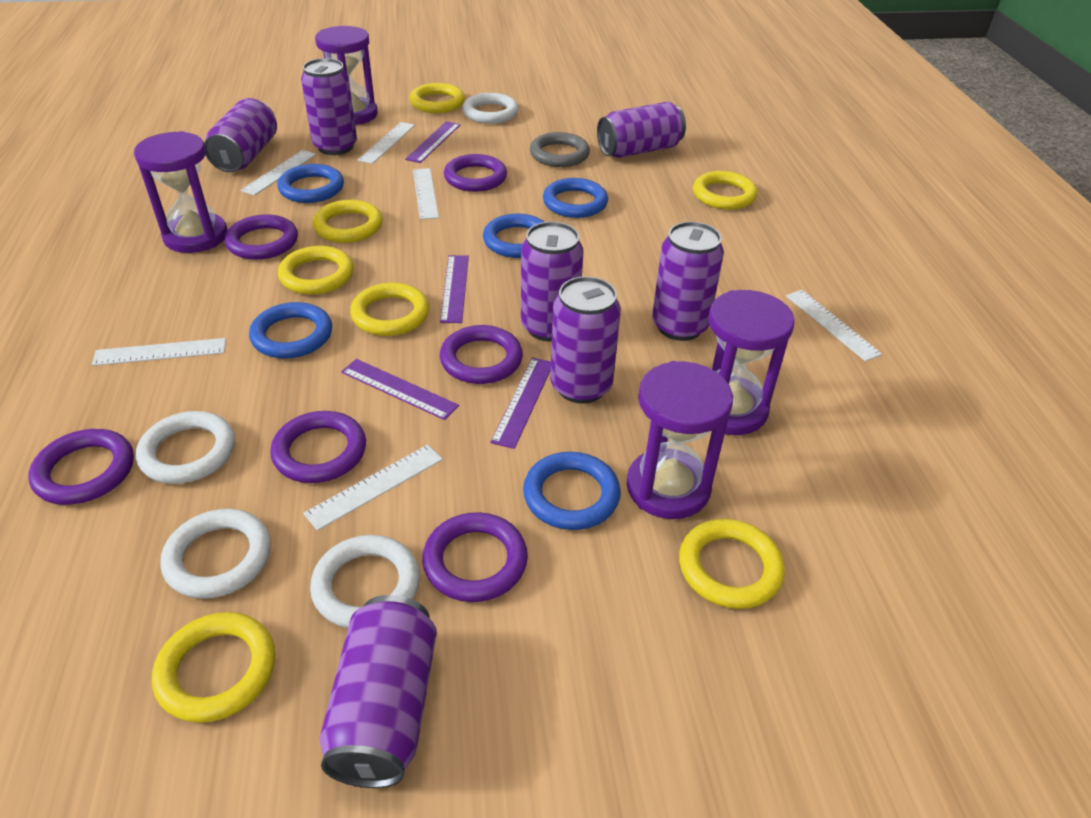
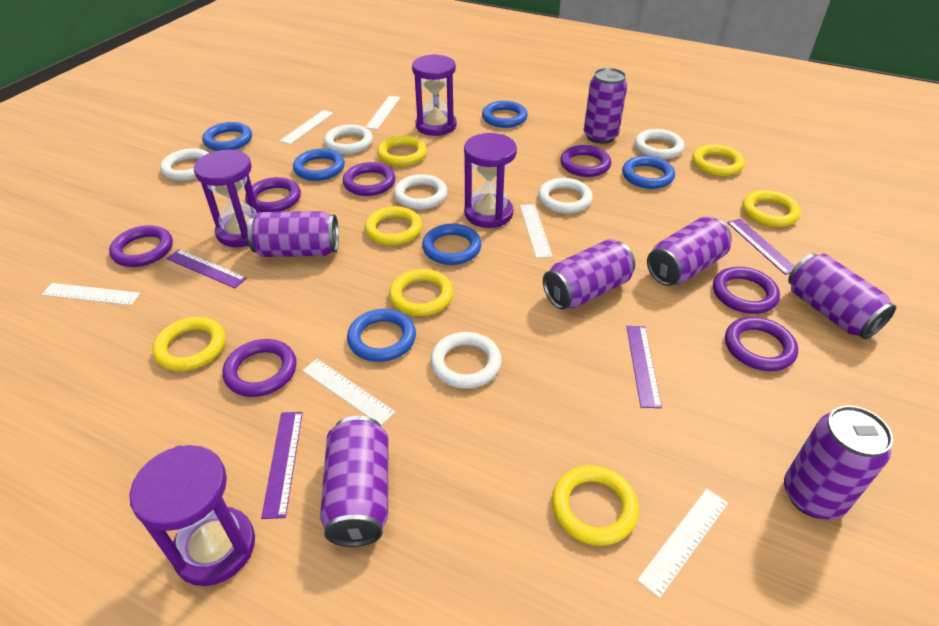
blue ring: [249,302,332,359] [278,164,344,203] [483,214,544,258] [523,452,621,530] [543,178,608,218] = 5 -> [202,122,252,151] [293,149,345,181] [347,309,416,362] [422,224,482,265] [482,101,528,128] [622,156,675,189] = 6
grey ring: [530,132,590,167] = 1 -> none = 0
purple ring: [29,429,134,505] [225,214,298,260] [270,411,366,483] [422,512,528,602] [440,325,523,384] [444,154,507,192] = 6 -> [109,225,173,267] [223,339,297,397] [245,177,301,212] [343,162,395,196] [560,145,611,177] [713,267,780,314] [725,317,798,371] = 7
white ring: [136,411,235,484] [160,509,271,599] [310,535,420,628] [462,93,518,124] = 4 -> [160,148,209,181] [324,124,373,154] [394,174,448,210] [430,332,502,389] [538,178,593,213] [635,129,685,159] = 6

